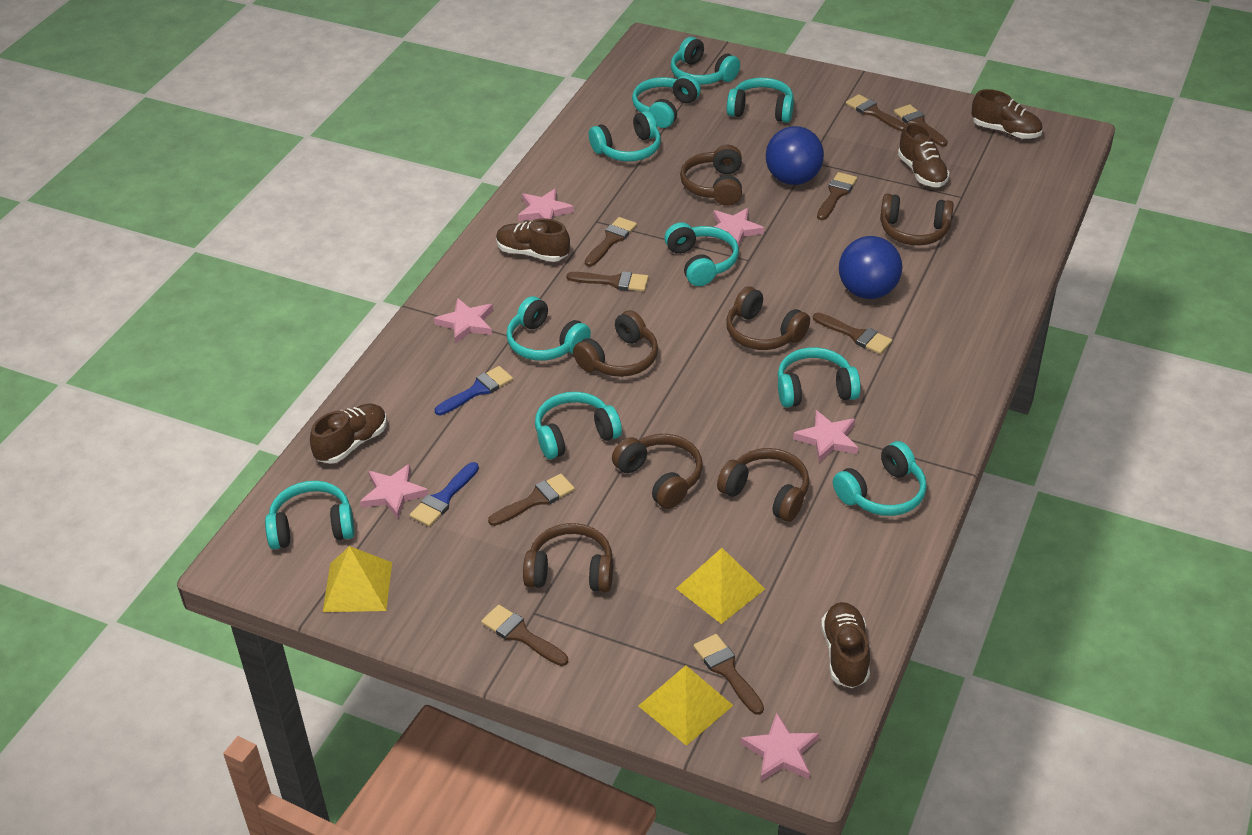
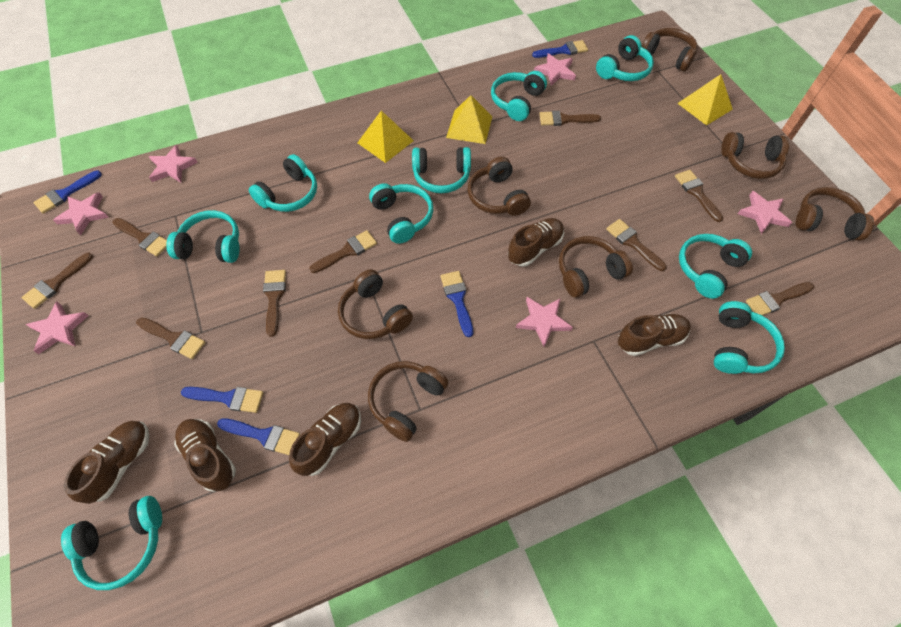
blue ball: [766,126,824,185] [839,236,902,299] = 2 -> none = 0
blue brush: [410,462,479,527] [434,366,513,416] = 2 -> [33,170,102,214] [181,387,264,413] [217,418,300,455] [440,271,473,337] [532,40,588,58] = 5
turquoise headphones: [265,481,355,549] [506,296,591,361] [535,392,622,459] [589,111,661,162] [632,75,701,128] [664,222,739,286] [671,37,740,85] [727,77,794,123] [778,347,861,408] [833,441,927,516] = 10 -> [61,496,162,590] [166,210,239,263] [249,154,317,212] [369,183,433,244] [412,147,471,193] [491,71,547,121] [596,35,654,81] [679,234,752,299] [714,301,785,374] = 9

